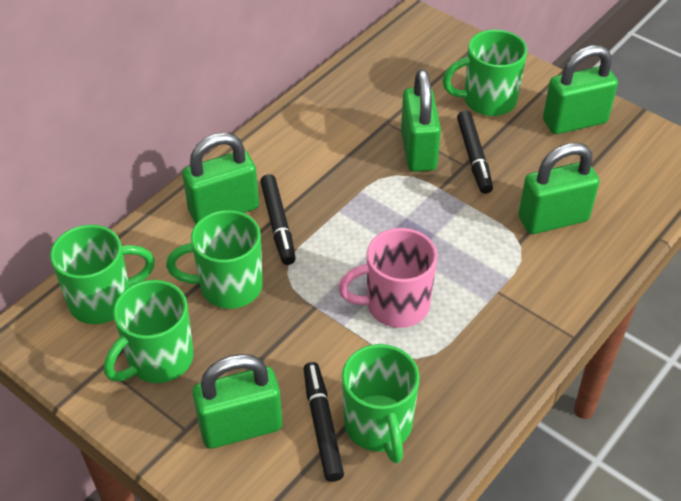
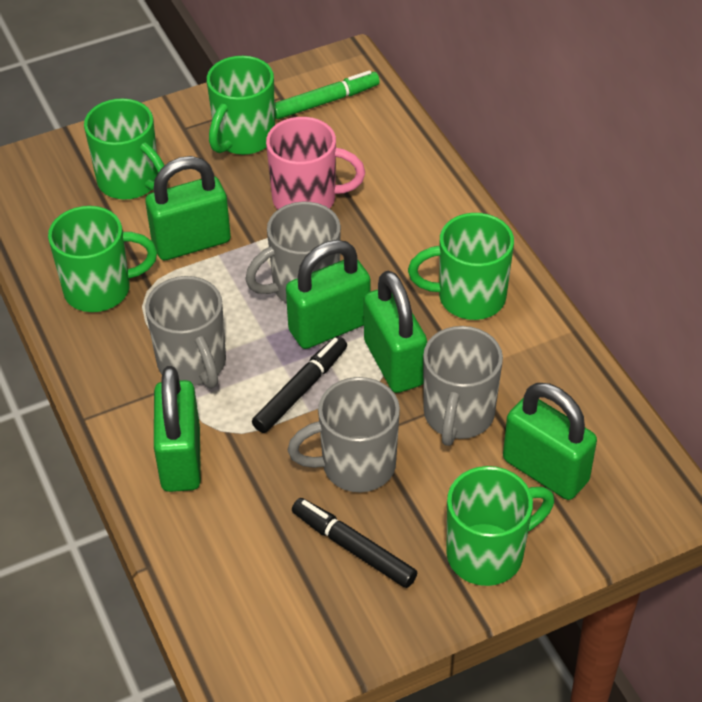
black marker: [260,174,296,265] [304,362,344,482] [457,111,493,194] = 3 -> [252,336,347,433] [292,498,417,588] = 2
green marker: none = 0 -> [275,70,380,119] = 1
grey mug: none = 0 -> [145,276,226,389] [245,202,341,304] [288,377,400,492] [423,326,503,446] = 4

